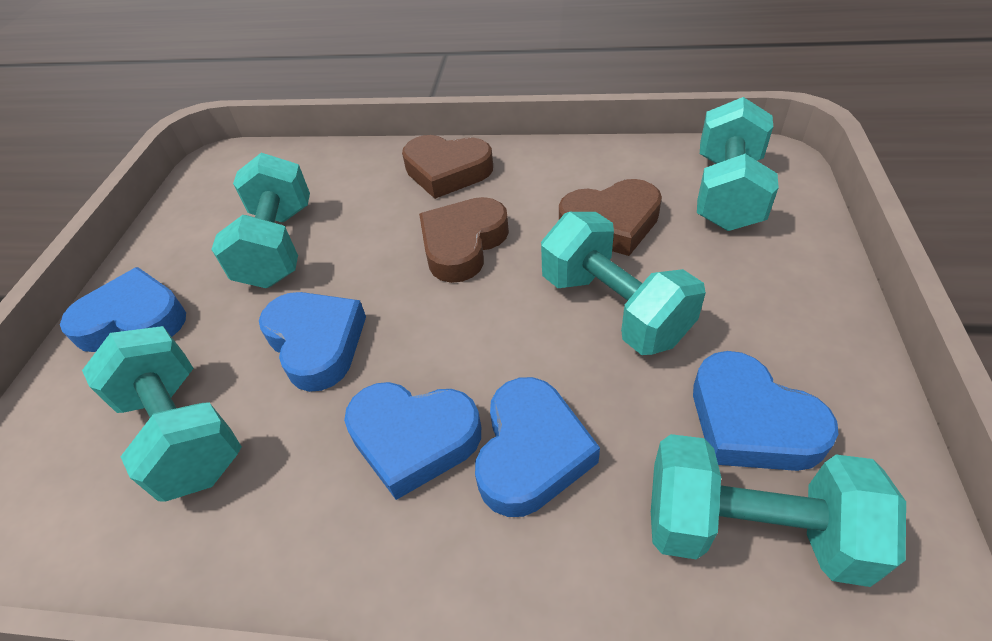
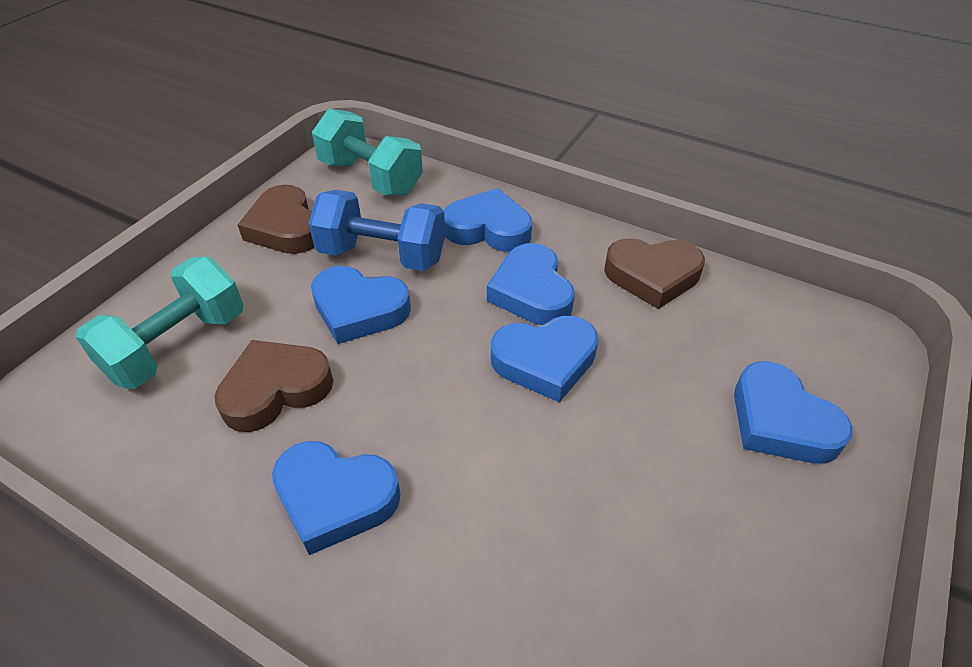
blue dumbbell: none = 0 -> [309,190,445,271] = 1
blue heart: [60,267,186,352] [259,292,366,392] [344,382,481,500] [475,377,600,517] [693,351,838,471] = 5 -> [272,441,401,555] [311,266,411,344] [443,188,532,252] [487,243,575,325] [491,316,599,402] [734,361,853,464] = 6
turquoise dumbbell: [82,326,242,502] [211,153,310,288] [541,212,706,355] [651,434,906,587] [697,97,779,231] = 5 -> [76,257,244,389] [312,109,423,196] = 2

